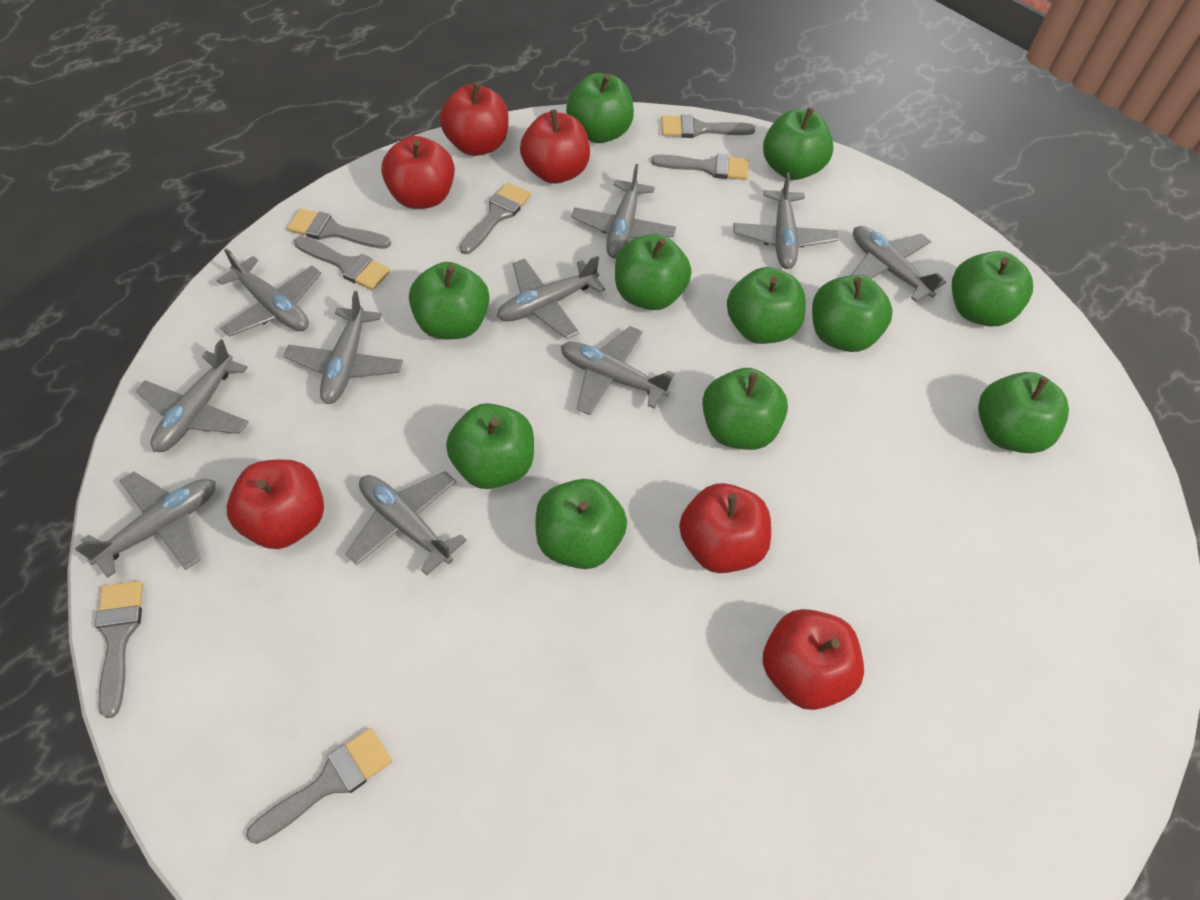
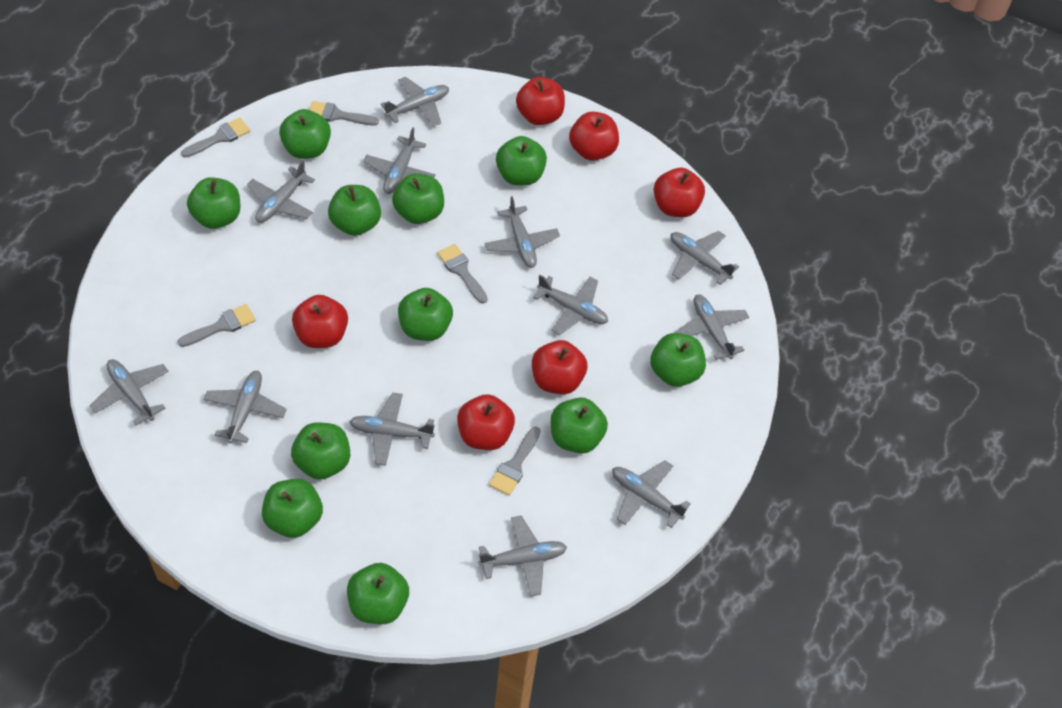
grey brush: [95,581,143,718] [246,728,392,844] [287,208,391,249] [294,236,390,290] [459,183,531,254] [651,154,748,180] [661,115,755,138] = 7 -> [178,304,256,347] [181,118,250,158] [309,101,379,126] [437,244,488,304] [489,426,541,496] = 5
grey plane: [75,472,216,578] [135,339,248,452] [217,248,321,337] [284,291,403,404] [346,471,467,575] [497,256,605,339] [561,326,675,415] [571,164,676,258] [733,172,838,269] [851,226,946,302] = 10 -> [90,359,169,425] [204,371,287,443] [247,161,315,223] [349,393,435,466] [363,127,436,194] [380,77,449,127] [478,516,567,597] [484,196,560,268] [533,275,608,335] [612,460,691,528] [671,231,739,285] [675,294,749,360] = 12

